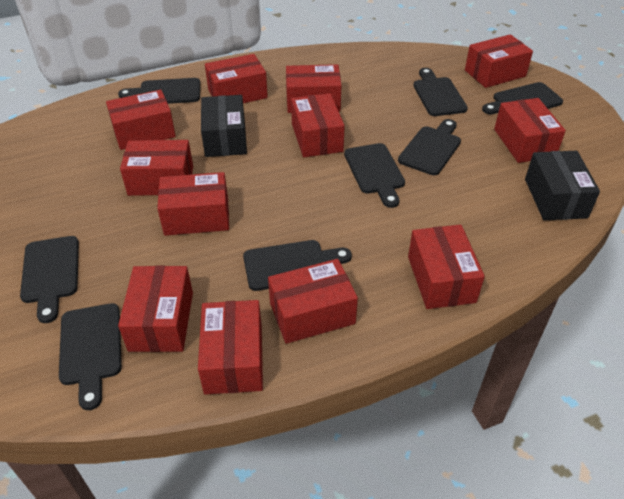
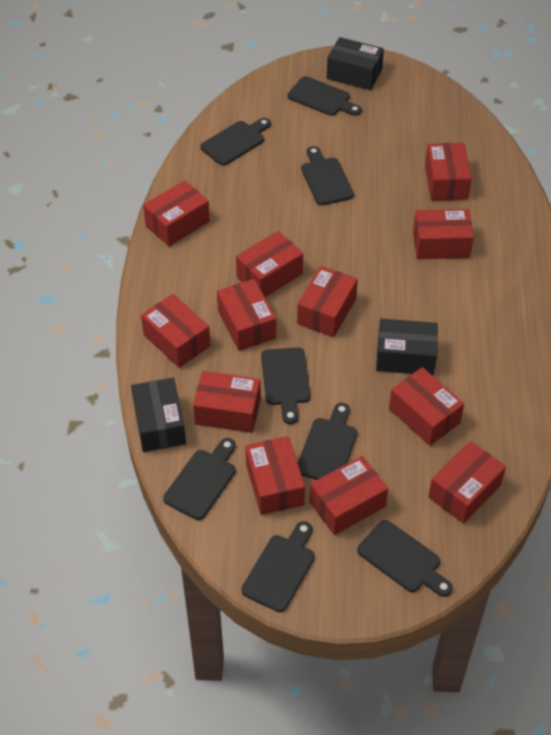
black box: [201,95,247,157] [525,151,600,220] = 2 -> [131,378,186,452] [327,37,384,90] [376,319,438,375] = 3

